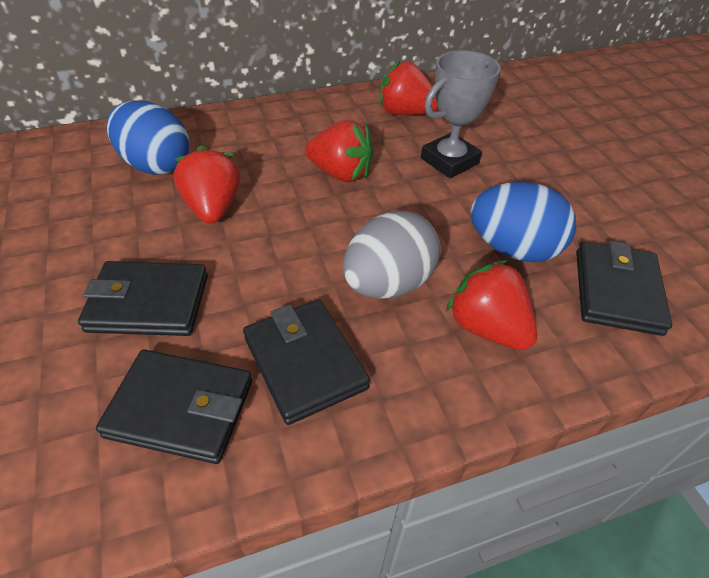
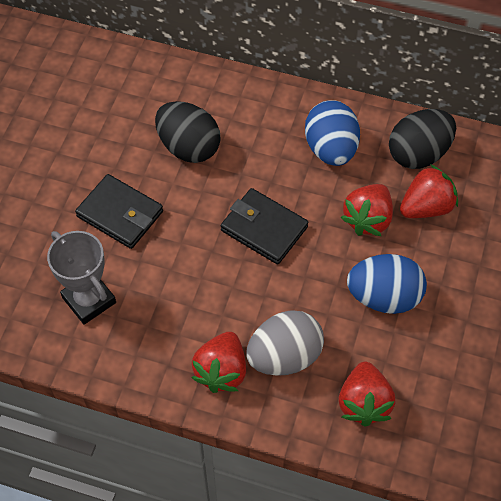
black egg: none = 0 -> [155,101,221,163] [389,109,456,169] = 2
black wallet: [78,261,208,336] [96,350,252,464] [243,299,370,425] [576,241,672,336] = 4 -> [75,174,163,249] [221,188,308,265] = 2

